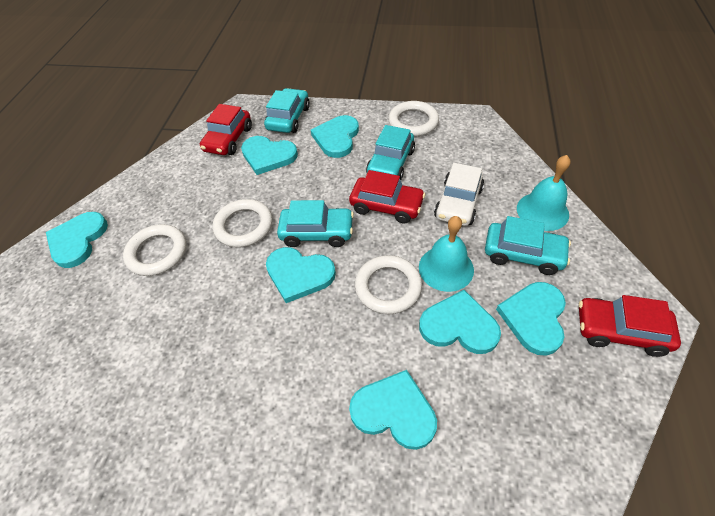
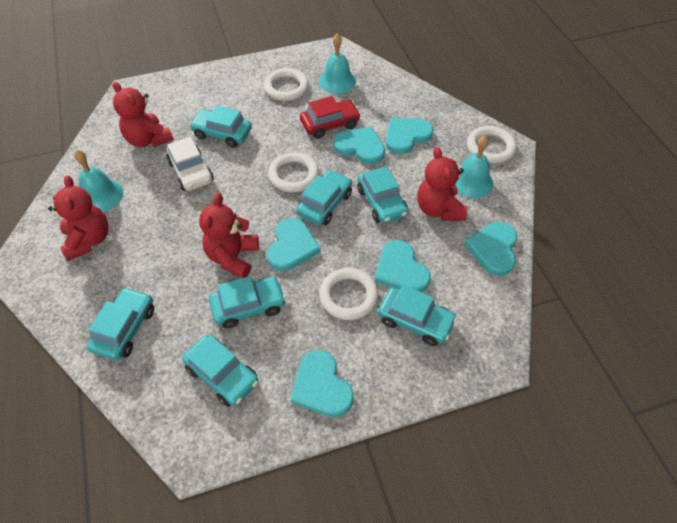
red car: [200,104,252,155] [349,170,425,224] [579,295,681,357] = 3 -> [300,96,361,139] = 1
red teddy bear: none = 0 -> [48,175,109,261] [112,82,174,147] [199,193,259,278] [417,147,467,221] = 4
turquoise bell: [419,216,474,292] [517,155,570,231] = 2 -> [74,150,123,212] [319,33,356,94] [455,136,493,198] = 3
turquoise car: [264,88,310,133] [277,200,354,247] [366,125,415,180] [485,216,571,275] = 4 -> [87,287,154,360] [182,335,259,407] [189,105,252,148] [209,276,286,329] [296,170,352,225] [357,166,408,224] [378,285,457,346] = 7
turquoise heart: [46,212,108,268] [241,136,298,175] [266,247,336,303] [311,115,359,158] [349,370,437,450] [419,290,501,354] [496,282,566,356] = 7 -> [267,218,321,271] [290,350,354,417] [333,127,385,165] [375,240,431,292] [386,118,434,154] [464,222,517,276] = 6

